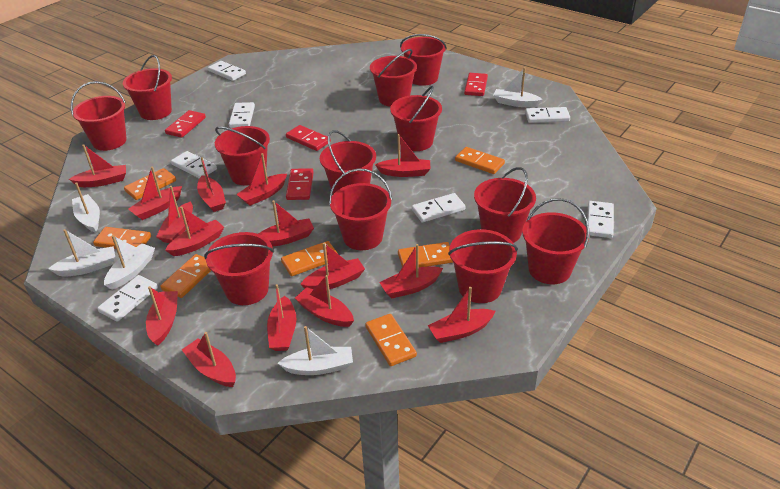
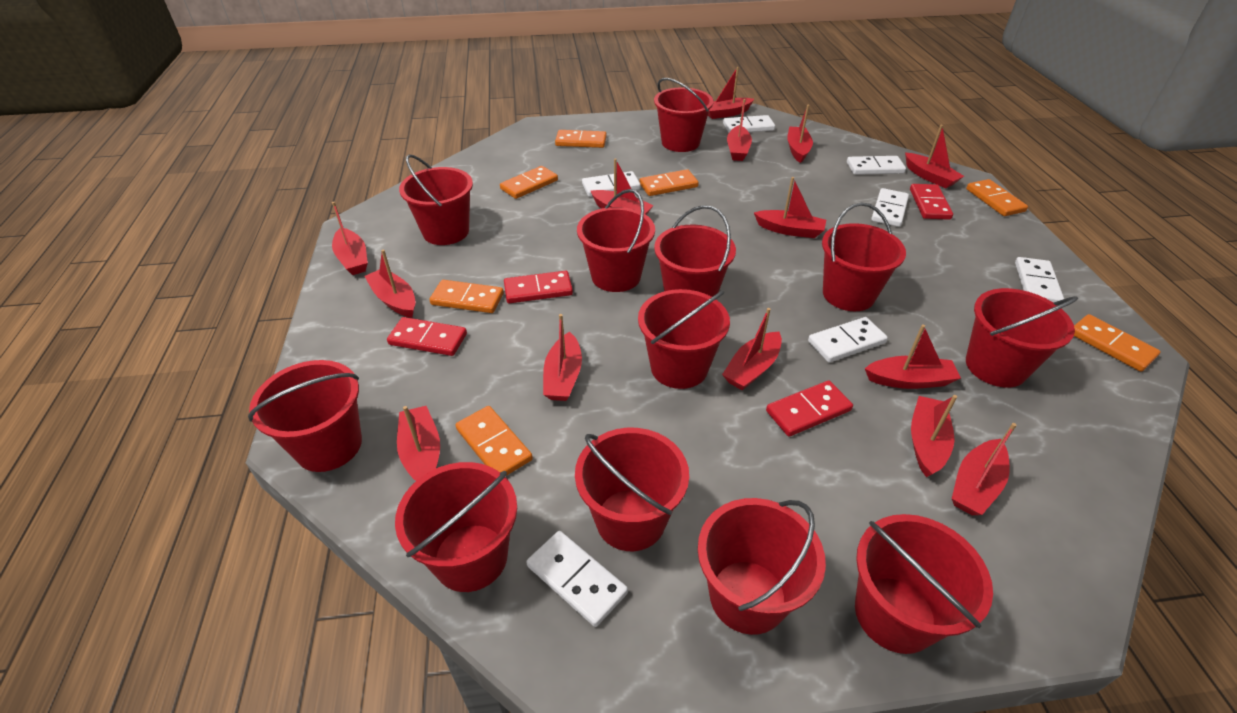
red boat: [69,145,126,187] [128,167,182,220] [146,286,178,346] [156,186,193,243] [165,206,224,256] [182,332,236,387] [197,157,226,212] [236,153,287,206] [258,200,314,247] [267,284,297,351] [295,275,354,327] [300,243,365,290] [375,134,430,177] [379,244,443,298] [428,287,496,343] = 15 -> [332,202,368,275] [365,250,415,318] [397,406,440,481] [543,314,582,401] [591,158,654,215] [708,67,754,119] [722,308,782,390] [727,99,752,161] [754,177,826,238] [787,104,813,163] [865,324,961,389] [905,125,964,188] [911,395,957,477] [952,423,1017,515] = 14
white boat: [48,229,115,277] [72,182,100,233] [104,235,155,290] [278,326,353,375] [493,67,543,107] = 5 -> none = 0

